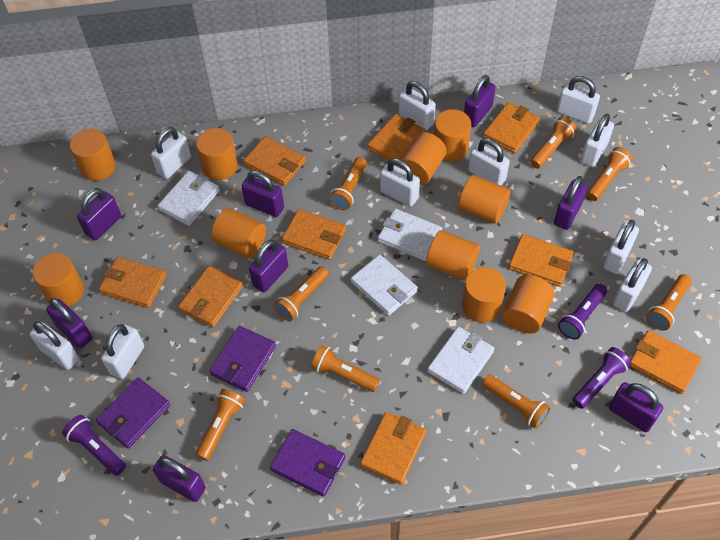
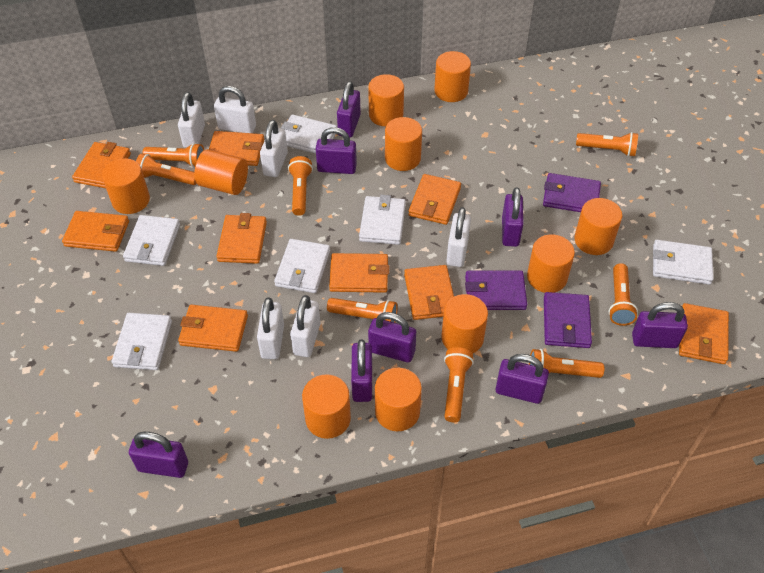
purple flashlight: [62,415,126,476] [558,284,607,340] [572,347,631,409] = 3 -> none = 0
white padlock: [29,321,79,370] [101,324,144,379] [151,127,191,179] [380,158,420,207] [399,81,436,131] [468,138,510,185] [557,76,600,124] [581,114,614,167] [603,220,639,274] [613,258,652,312] = 10 -> [178,92,205,148] [214,86,256,133] [257,297,284,359] [260,120,288,177] [290,295,320,357] [447,207,471,267] = 6
white wallet: [158,171,220,226] [351,254,418,316] [378,209,442,261] [427,327,494,394] = 4 -> [112,313,172,370] [123,215,180,266] [274,239,330,293] [281,115,337,153] [359,195,406,245] [653,240,714,285] = 6

